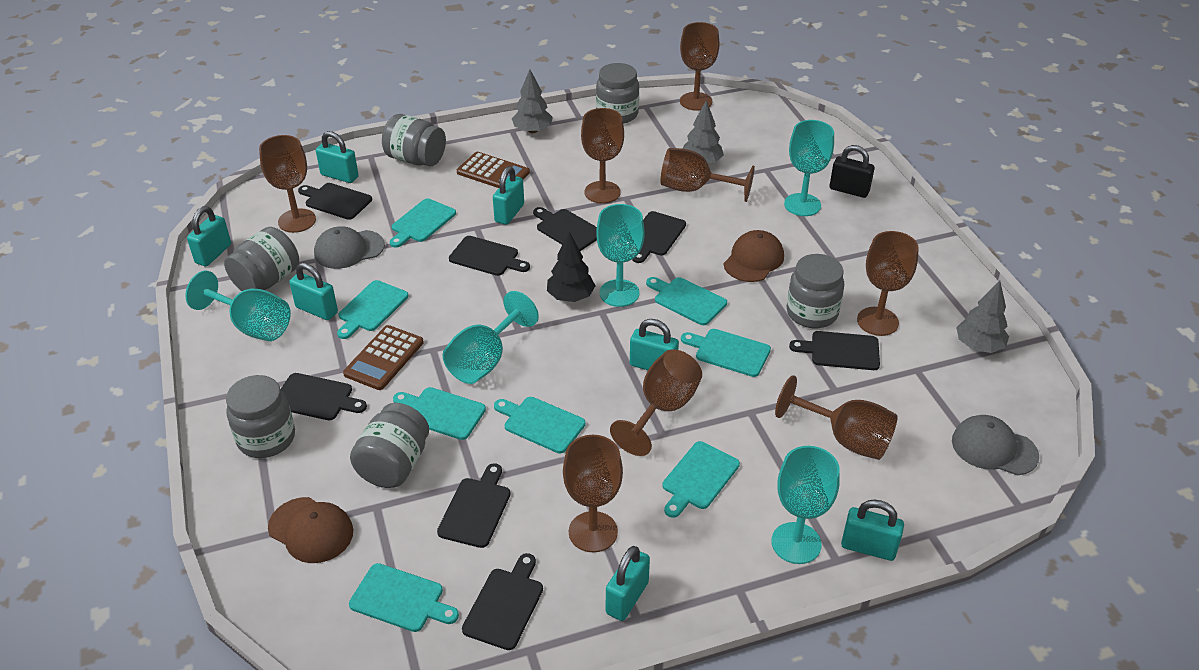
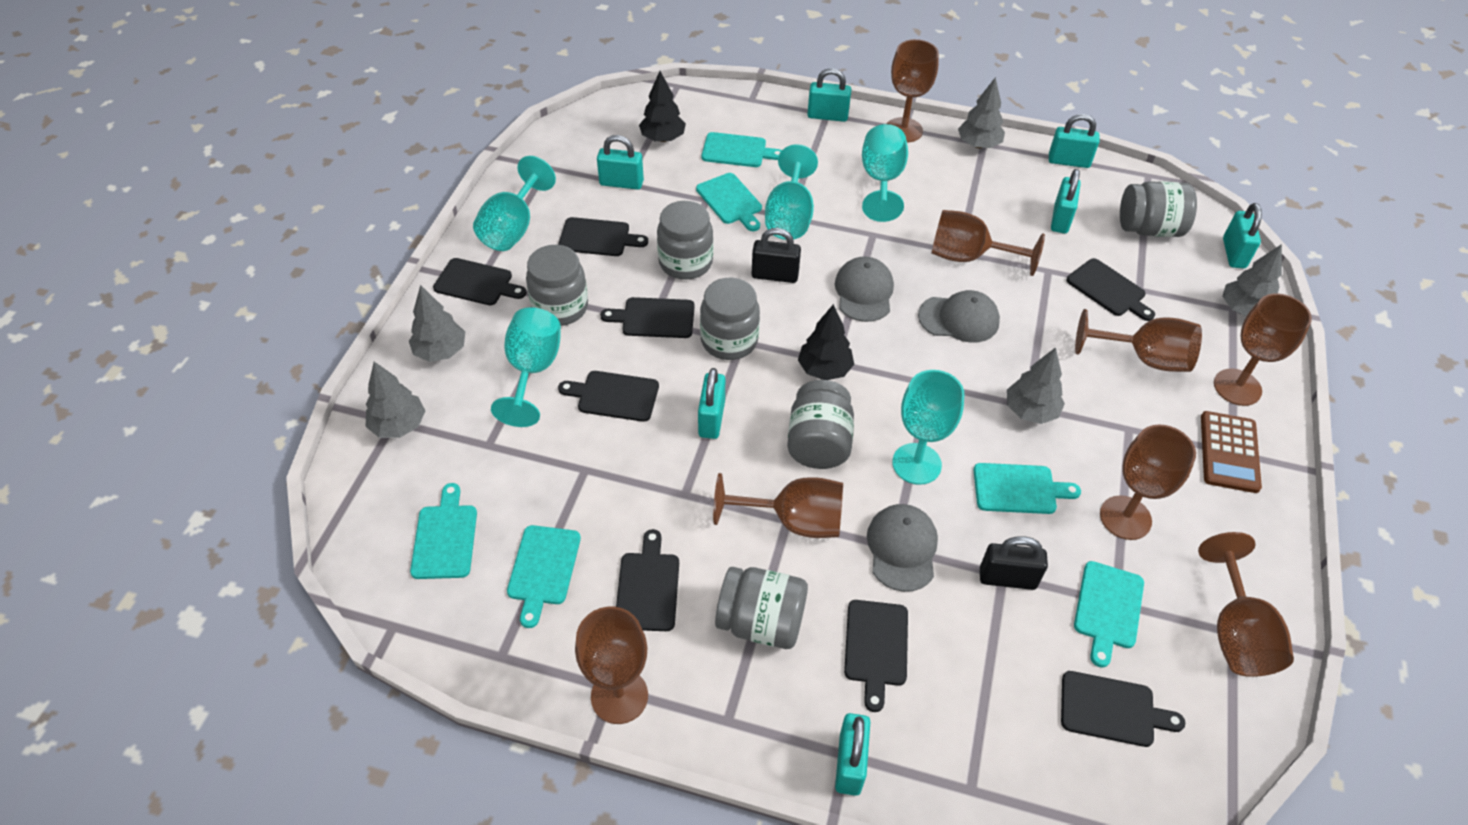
black padlock: [830,145,875,198] = 1 -> [752,228,801,283] [980,536,1048,590] = 2
black tree: [547,231,595,302] = 1 -> [639,71,686,142] [798,304,854,380] = 2
brown calculator: [343,325,424,390] [457,152,530,188] = 2 -> [1201,411,1262,493] = 1
brown cap: [268,497,353,563] [724,230,784,282] = 2 -> none = 0
grey cap: [314,226,385,269] [952,415,1039,475] = 2 -> [835,257,894,322] [867,504,938,592] [918,290,1000,343] = 3
grey tree: [512,69,553,133] [683,100,724,163] [956,281,1009,353] = 3 -> [366,362,425,438] [409,285,465,362] [958,77,1005,148] [1007,347,1065,424] [1222,244,1282,316] = 5
turquoise cutting board: [337,280,408,339] [349,563,459,632] [390,198,456,248] [393,387,486,440] [494,397,586,453] [646,277,727,325] [662,441,740,518] [681,329,771,377] = 8 -> [410,483,477,579] [507,525,581,628] [696,173,762,231] [702,132,782,167] [974,463,1081,514] [1074,561,1144,667] = 6

